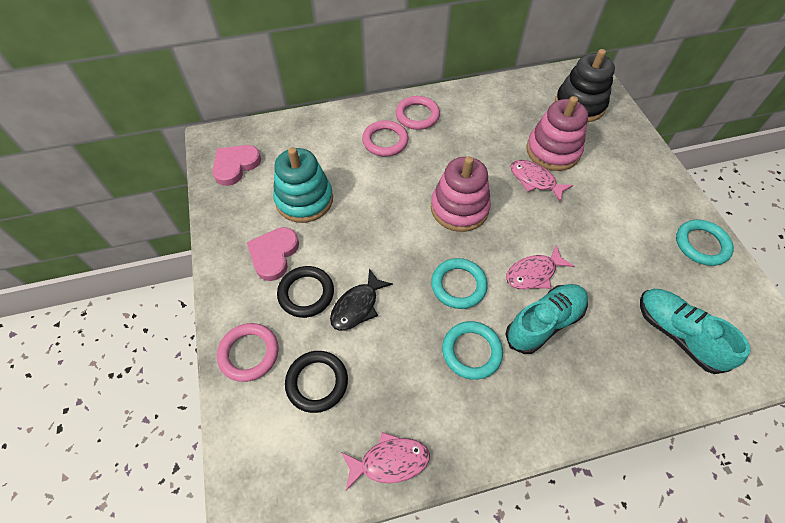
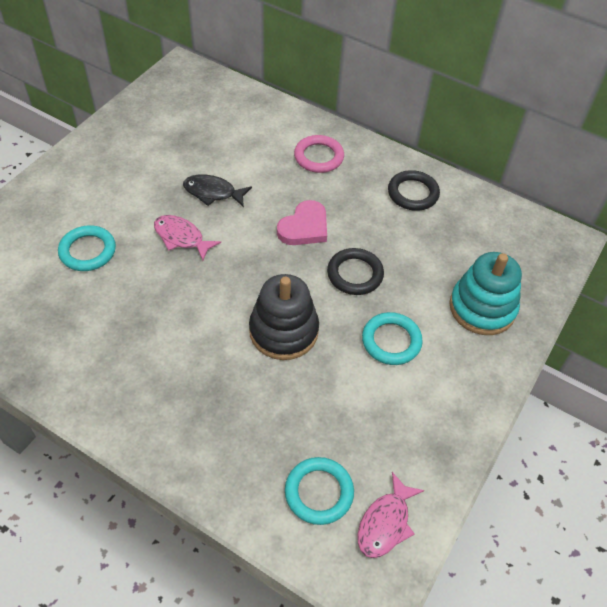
pink fish: [341,432,430,491] [506,245,574,289] [510,160,573,202] = 3 -> [154,215,221,261] [358,472,424,558] = 2
pink heart: [212,145,261,186] [247,227,299,281] = 2 -> [277,200,327,245] = 1
pink ring: [217,323,278,382] [362,120,408,156] [396,96,440,130] = 3 -> [294,135,344,173] = 1
pink stacking toy: [431,156,491,232] [526,96,588,171] = 2 -> none = 0
turquoise shoe: [505,284,588,354] [640,289,751,374] = 2 -> none = 0

